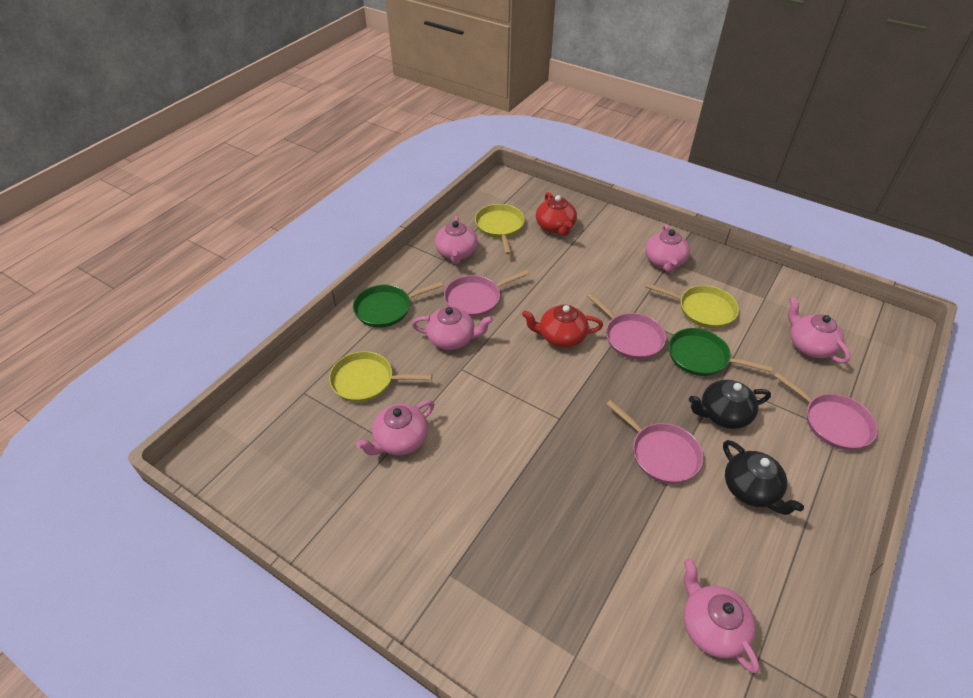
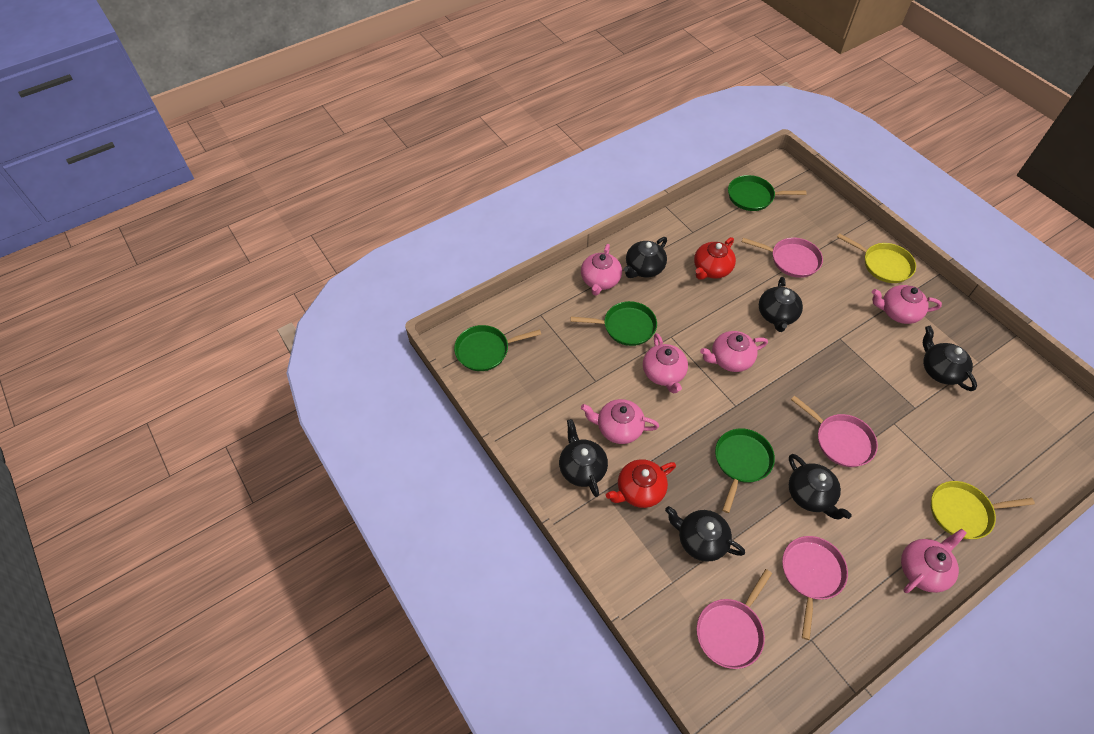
black teapot: [689,380,771,429] [723,440,804,515] = 2 -> [559,419,608,497] [624,237,667,278] [665,506,745,562] [759,277,803,332] [789,454,852,519] [923,326,977,391] = 6
green pan: [353,282,443,328] [669,328,773,376] = 2 -> [454,325,541,371] [570,301,657,346] [715,428,775,513] [728,175,807,211] = 4
yellow pan: [329,351,432,402] [475,204,525,255] [645,283,739,329] = 3 -> [837,233,916,283] [931,481,1035,539] = 2

